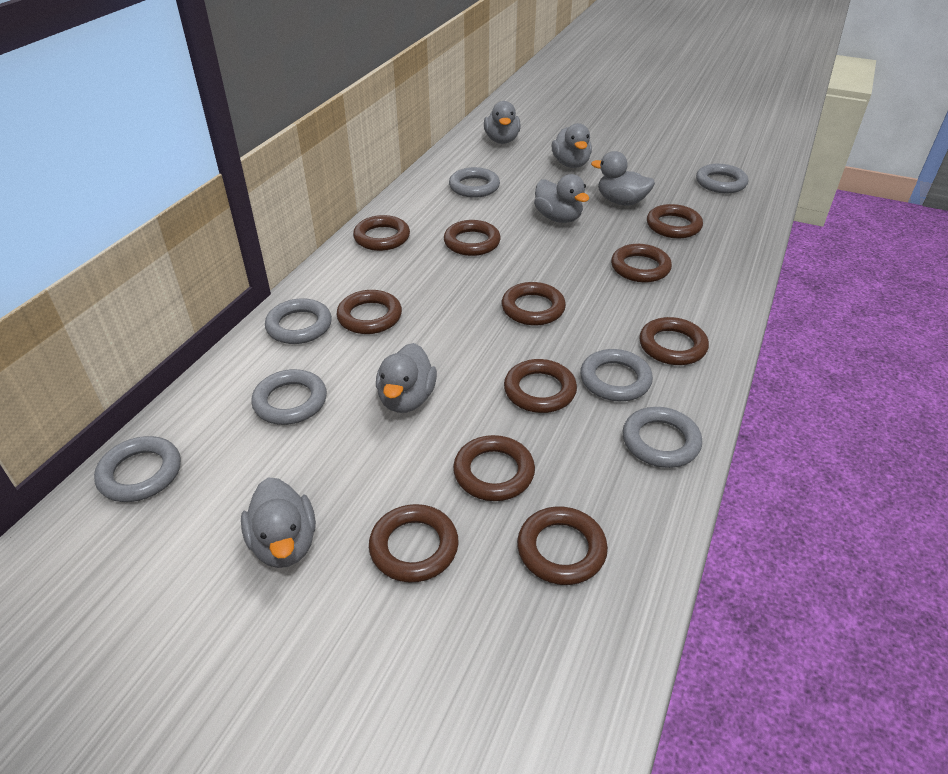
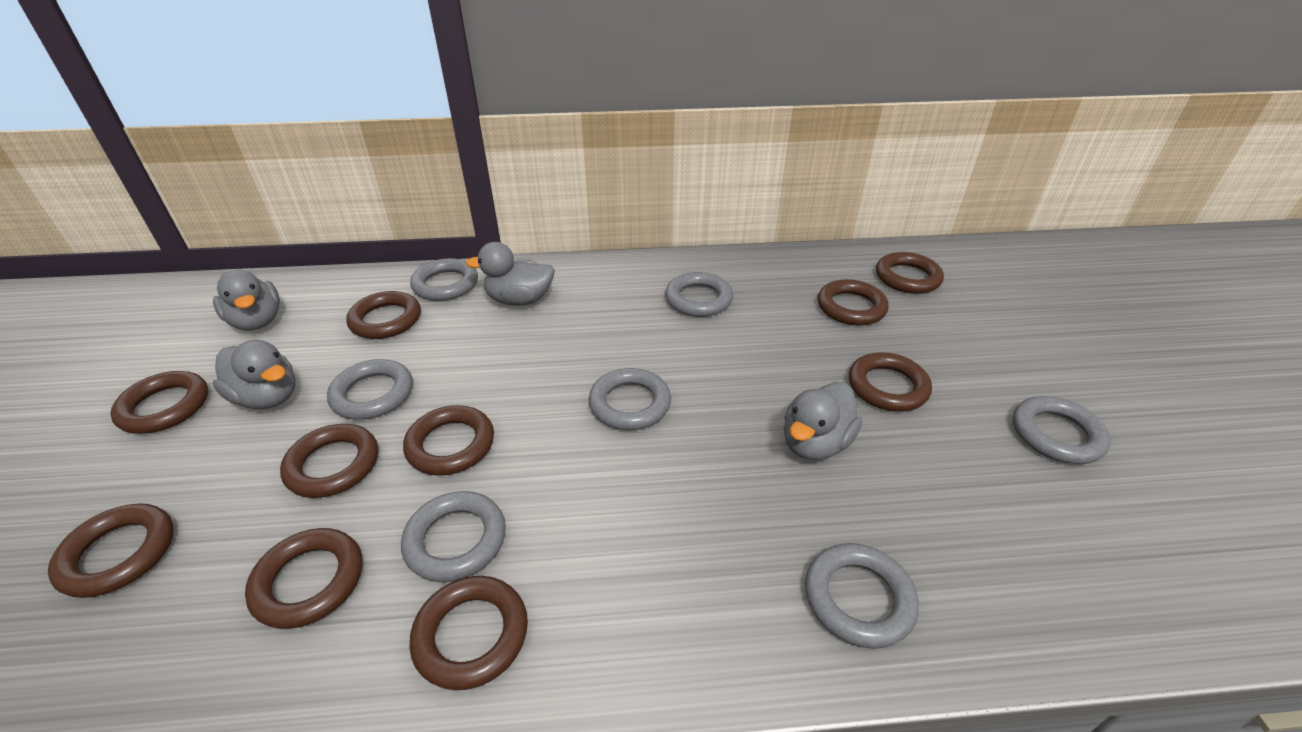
brown ring: [337,290,402,334] [353,215,410,251] [369,504,459,583] [444,220,501,256] [453,435,535,501] [502,282,566,325] [504,359,577,413] [517,506,608,585] [611,244,672,282] [639,317,709,365] [647,204,703,238] = 11 -> [48,503,174,598] [110,371,208,434] [245,528,362,629] [280,424,378,498] [346,291,421,339] [403,405,494,476] [410,576,528,690] [818,279,888,326] [849,352,932,411] [876,252,944,294] = 10
grey duck: [241,477,316,568] [376,343,437,413] [484,101,521,144] [534,174,589,223] [552,123,592,168] [591,151,655,206] = 6 -> [213,270,280,330] [213,340,295,409] [466,242,555,306] [784,382,862,460] = 4

